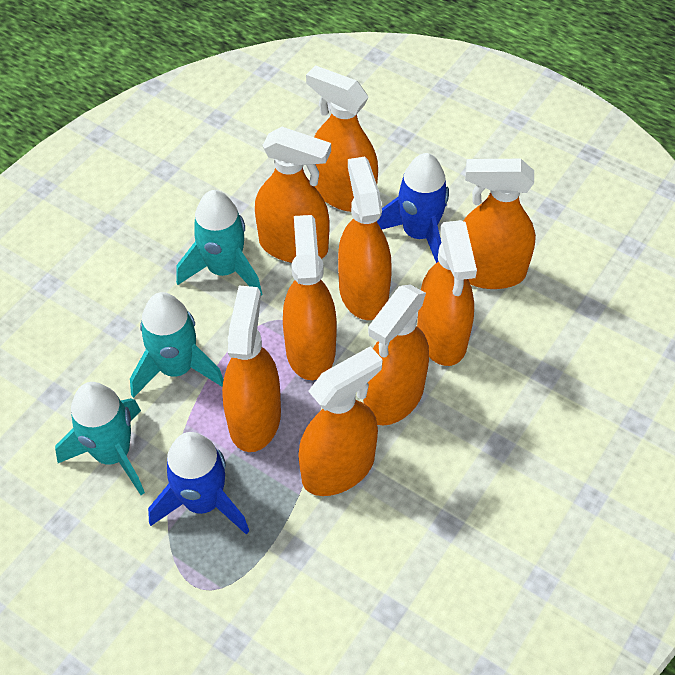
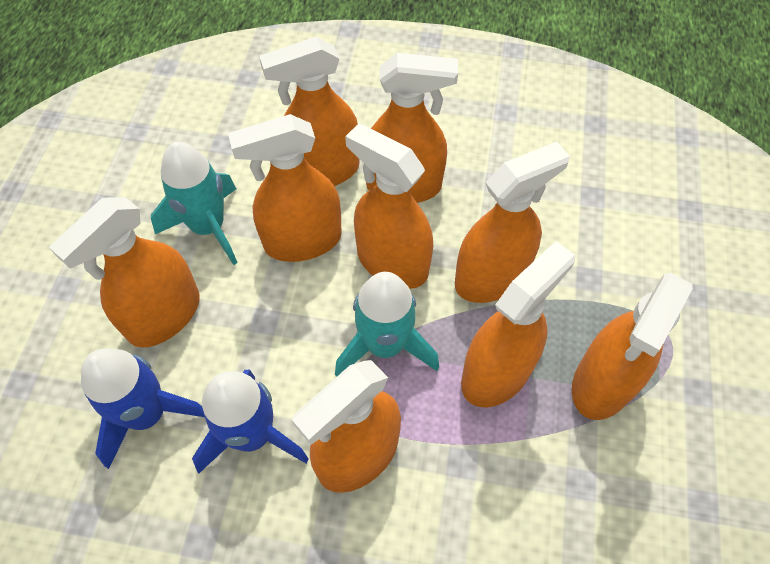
turquoise rocket: [55,382,145,495] [130,292,224,398] [176,190,262,295] = 3 -> [151,142,238,265] [335,272,439,377] = 2

